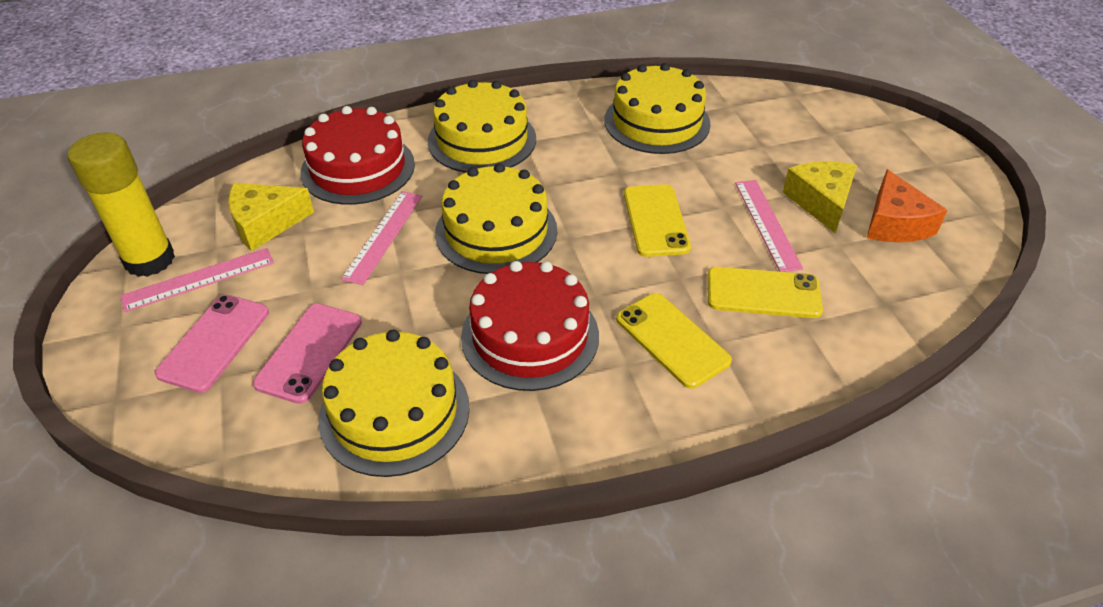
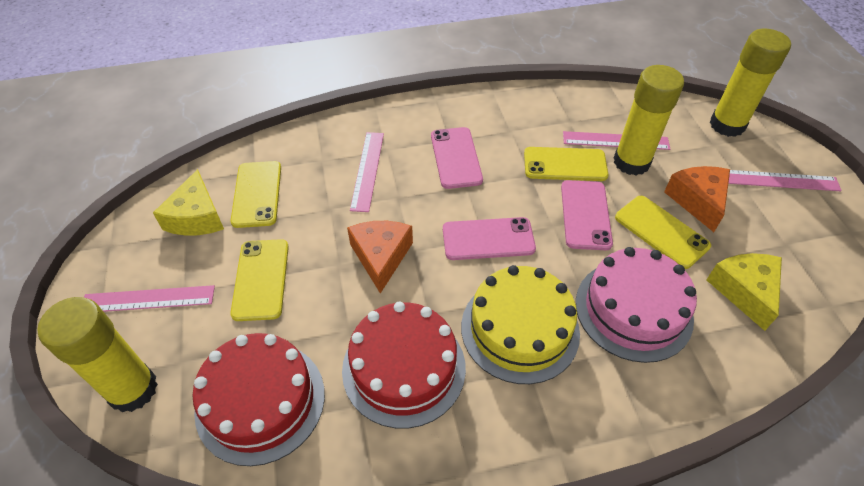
orange cheese: [867,169,947,242] = 1 -> [347,221,413,294] [664,166,730,232] = 2
pink cake: none = 0 -> [576,247,697,363] = 1
pink phone: [155,295,269,393] [253,304,362,404] = 2 -> [431,127,483,189] [443,217,536,260] [561,180,613,250] = 3
pink ruler: [120,248,274,312] [341,191,422,285] [735,180,803,272] = 3 -> [84,285,215,312] [350,132,384,212] [563,131,670,150] [728,170,842,191] = 4
yellow cake: [318,330,470,477] [428,80,536,173] [435,163,557,274] [604,63,711,154] = 4 -> [461,265,580,384] = 1
yellow glue stick: [68,132,175,277] = 1 -> [37,297,158,412] [614,65,684,176] [709,29,791,137] = 3
yellow phone: [616,293,732,389] [624,184,691,257] [708,267,823,318] = 3 -> [230,239,289,321] [231,161,281,228] [524,147,608,181] [615,196,711,269] = 4

